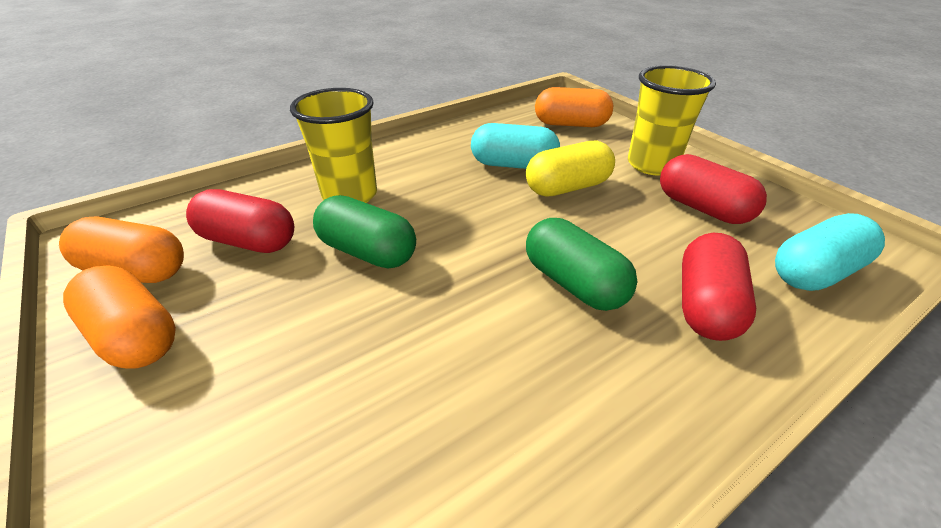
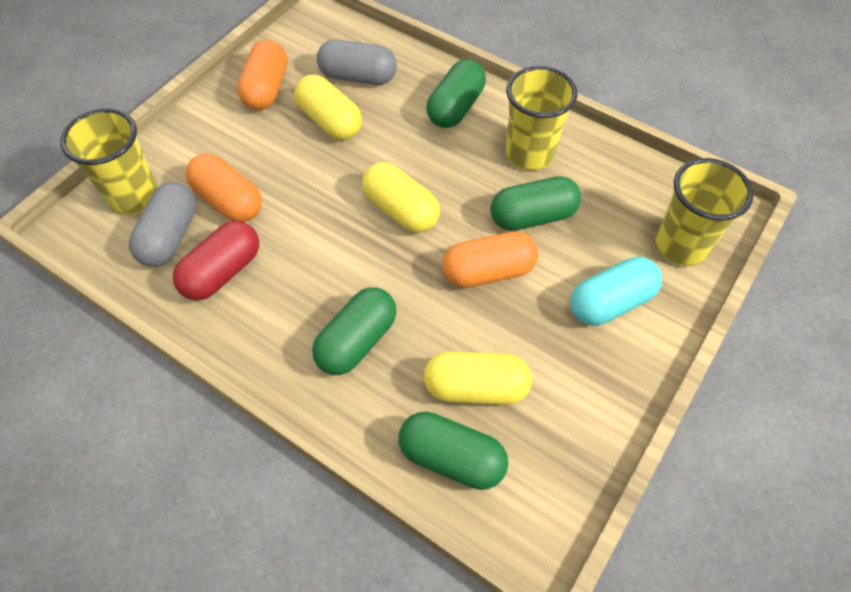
green capsule: [313,195,416,269] [526,218,637,311] = 2 -> [312,287,397,375] [399,412,508,490] [426,59,486,128] [490,176,581,231] = 4
grey capsule: none = 0 -> [129,182,197,267] [317,39,397,85] = 2
red capsule: [186,189,294,253] [660,154,767,224] [682,233,756,341] = 3 -> [173,221,259,300] = 1
turquoise capsule: [471,123,560,169] [775,213,885,291] = 2 -> [570,257,662,326] = 1
yellow capsule: [526,141,615,197] = 1 -> [294,75,362,140] [362,162,440,233] [424,351,532,405] = 3
yellow cup: [290,88,377,203] [628,65,716,176] = 2 -> [60,108,158,215] [506,66,577,171] [655,158,754,266] = 3

